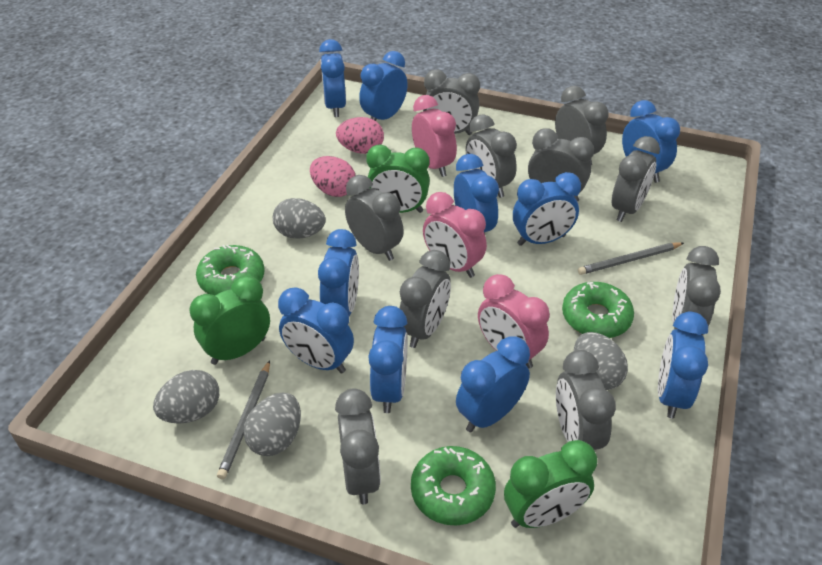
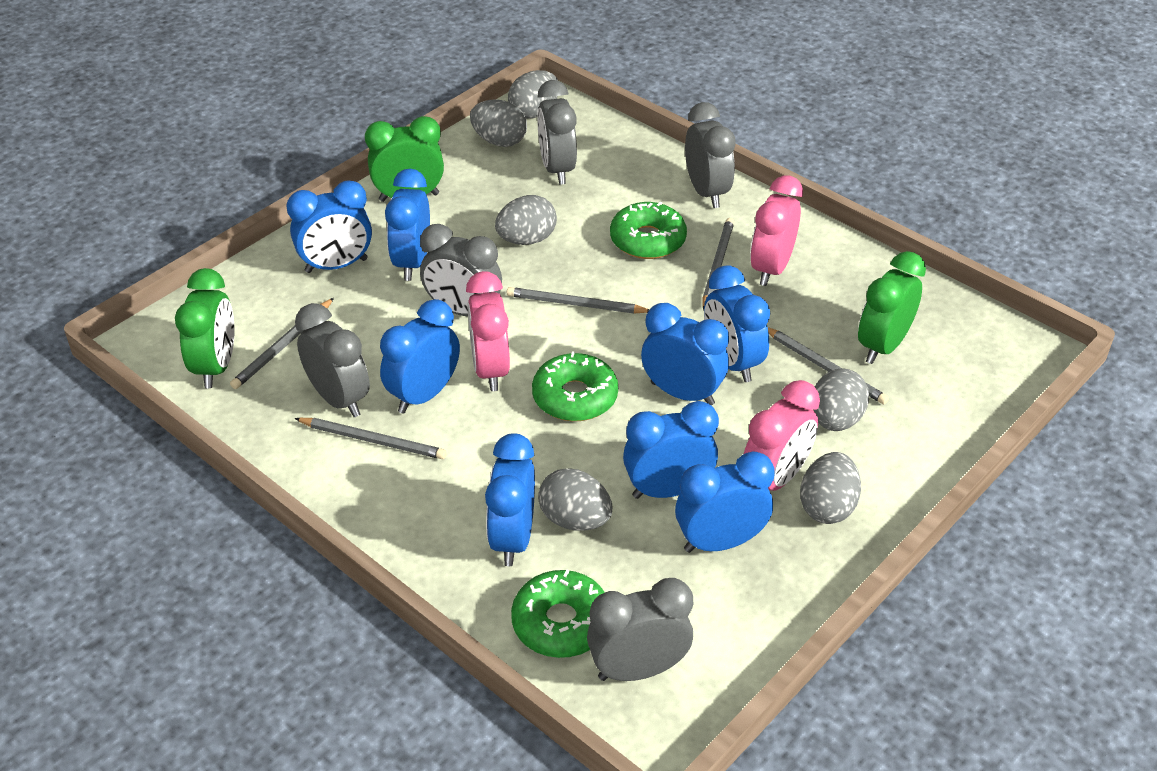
blue clock: [278,288,354,373] [318,229,359,316] [319,39,346,117] [359,51,408,121] [368,306,408,413] [454,154,499,234] [456,336,530,432] [513,172,581,246] [622,100,680,183] [658,311,708,419] = 10 -> [286,180,372,273] [380,299,460,414] [385,169,430,281] [485,433,535,566] [623,401,719,499] [641,303,729,405] [675,452,775,553] [704,265,770,382] = 8
grey clock: [335,388,381,504] [345,175,404,261] [399,250,451,348] [423,70,480,135] [466,114,517,198] [528,128,594,202] [555,86,609,165] [556,350,616,450] [612,136,660,222] [673,246,721,335] = 10 -> [295,303,370,417] [420,224,502,316] [537,80,577,185] [587,578,693,681] [685,102,736,208] = 5
grey egg: [153,370,219,424] [244,393,301,456] [273,198,326,239] [574,332,628,390] = 4 -> [470,99,527,147] [495,195,557,245] [508,70,558,118] [538,468,612,531] [800,452,861,524] [813,368,869,431] = 6
grey pencil: [217,360,270,479] [578,242,684,275] = 2 -> [230,298,334,389] [294,418,447,459] [507,287,649,314] [702,218,734,311] [768,327,889,405] = 5
pink egg: [310,156,356,197] [336,117,384,154] = 2 -> none = 0

